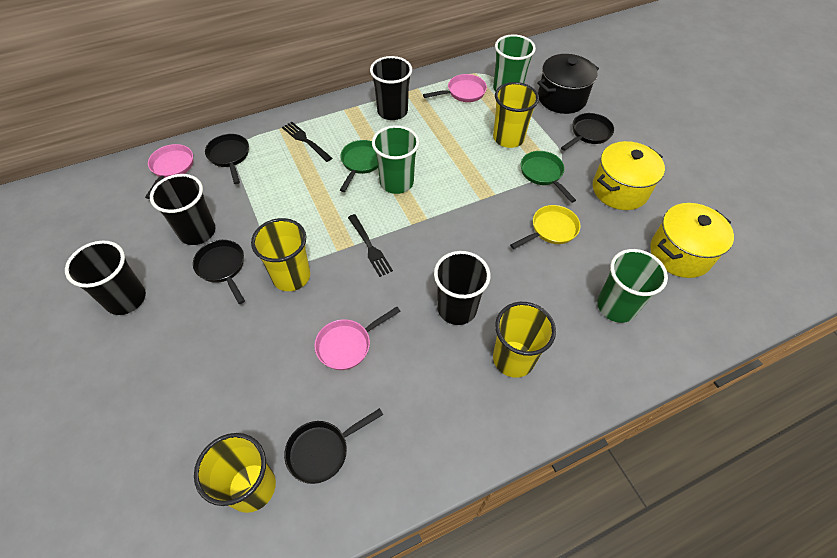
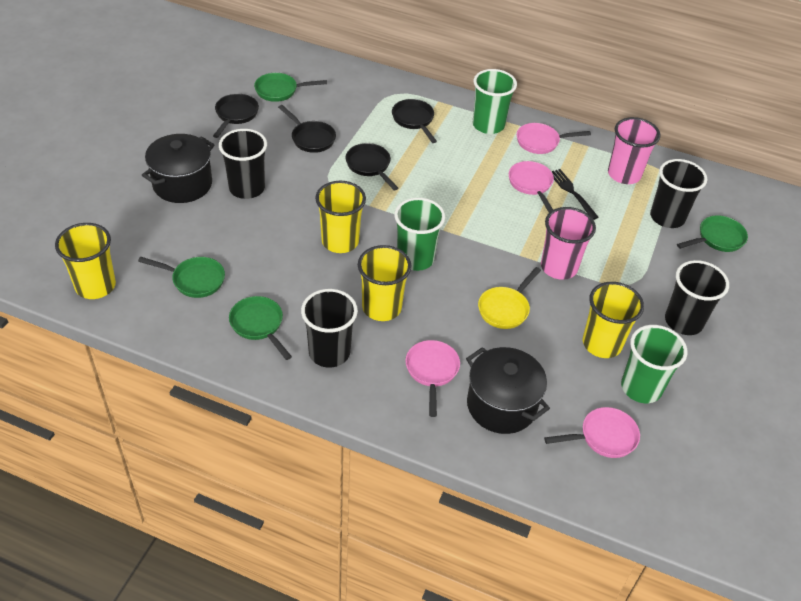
black fork: [282,122,332,162] [348,214,393,277] = 2 -> [552,169,599,220] = 1
black pot: [537,54,599,114] = 1 -> [142,134,214,203] [466,347,550,434] = 2
green pan: [340,140,378,192] [521,151,576,203] = 2 -> [138,257,225,298] [229,296,292,360] [254,73,327,102] [677,215,748,252] = 4
pink cup: none = 0 -> [541,207,596,280] [608,117,660,184] = 2
pink pan: [145,144,193,199] [314,307,401,370] [423,74,487,102] = 3 -> [405,340,460,417] [509,161,554,213] [517,123,591,154] [544,407,640,458] = 4
yellow pot: [593,141,665,210] [650,203,734,278] = 2 -> none = 0

